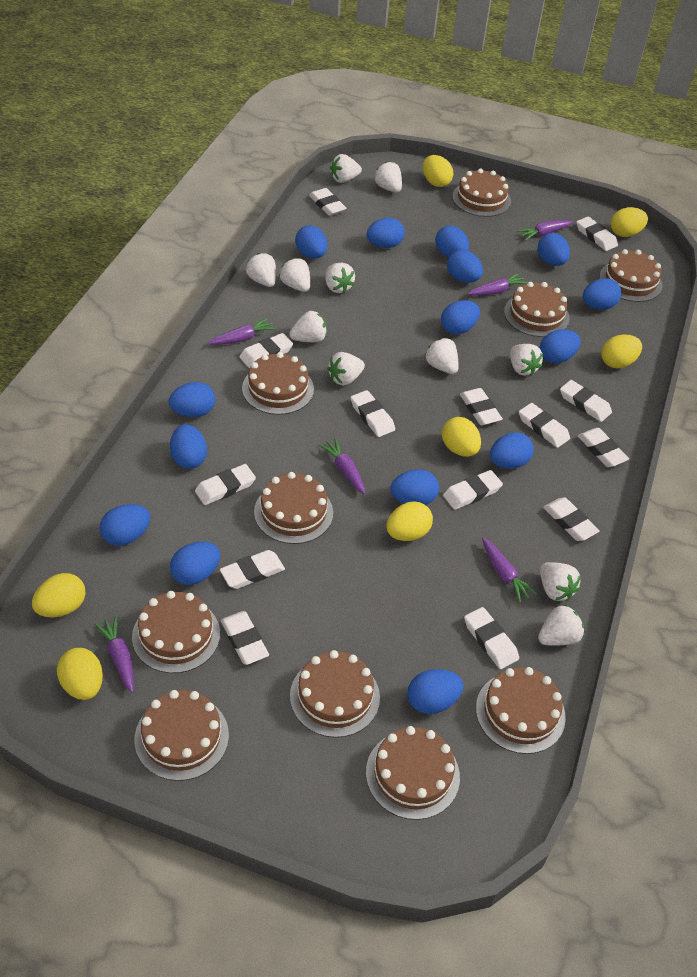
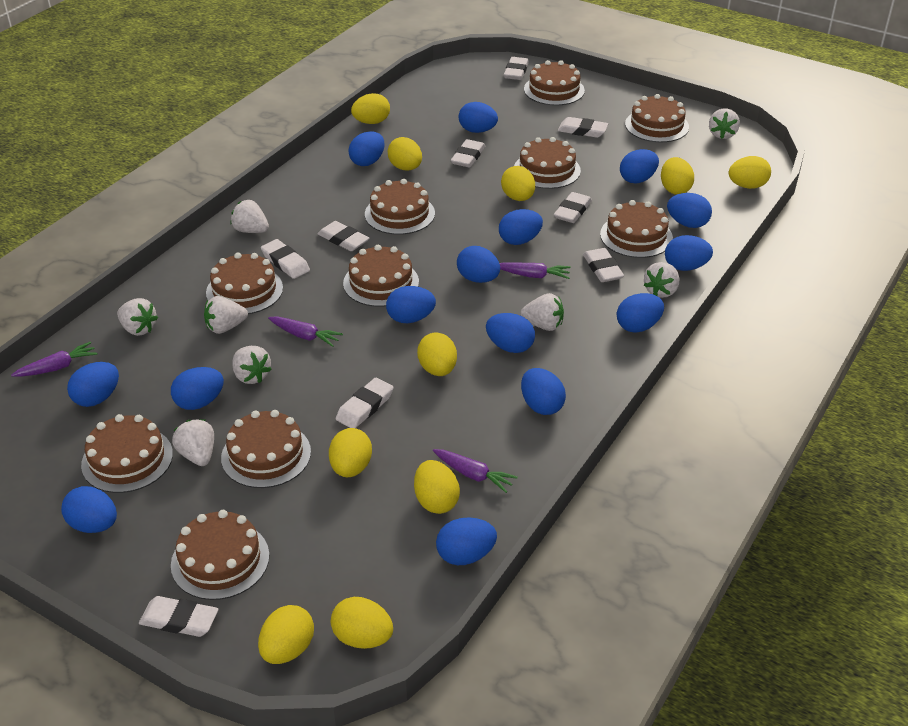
purple carrot: [94,616,134,692] [208,318,276,345] [319,438,365,494] [468,273,528,295] [482,538,537,602] [517,220,573,240] = 6 -> [11,342,97,377] [268,316,343,347] [433,449,518,493] [499,263,571,279] = 4
white eraser: [195,464,256,505] [220,550,285,589] [221,611,269,665] [239,333,293,368] [309,188,346,216] [350,390,395,437] [443,470,503,510] [460,388,503,425] [464,607,519,669] [519,403,570,448] [543,497,600,541] [560,380,612,422] [577,217,618,251] [578,428,629,467] = 14 -> [139,596,219,637] [261,239,310,279] [318,221,369,251] [336,378,394,428] [451,139,485,167] [504,57,529,80] [554,192,592,223] [558,117,608,138] [583,248,624,282] = 9
white strawberry: [246,253,276,287] [279,258,310,292] [289,311,327,342] [325,263,355,293] [327,352,365,386] [330,154,362,183] [374,161,402,193] [425,338,459,374] [510,344,543,376] [538,605,584,646] [540,562,581,601] = 11 -> [117,298,158,336] [172,420,214,466] [204,296,248,334] [231,200,269,233] [232,346,272,384] [521,293,564,331] [644,262,679,298] [709,108,740,139] = 8
yellow egg: [32,573,86,617] [57,648,103,700] [386,501,433,541] [423,155,453,187] [442,417,481,457] [601,335,642,368] [611,207,648,237] = 7 -> [258,605,314,664] [329,428,372,477] [331,597,393,649] [351,93,390,124] [388,137,422,171] [414,460,460,514] [417,333,457,376] [501,166,535,201] [661,157,694,195] [728,156,771,189] = 10

